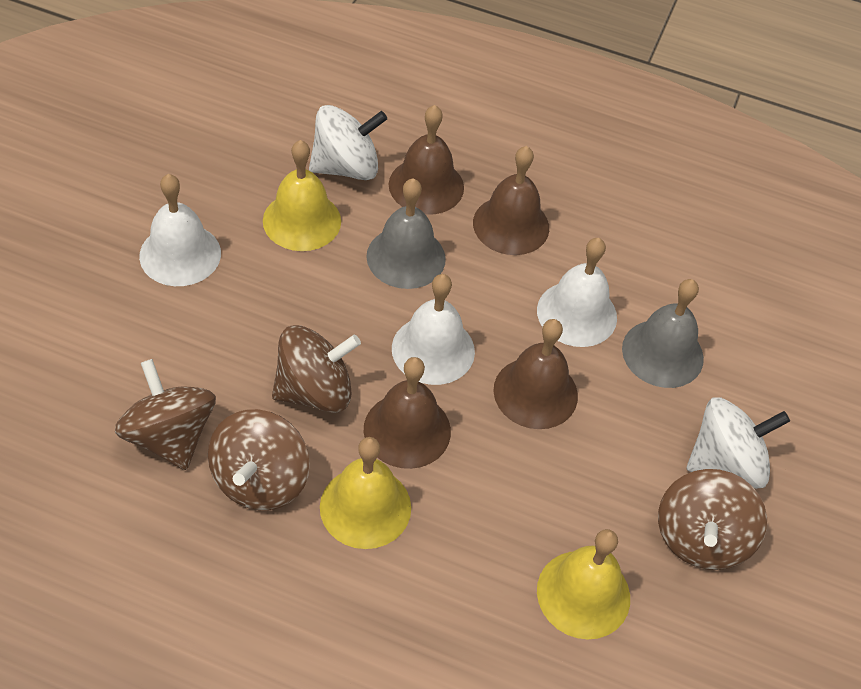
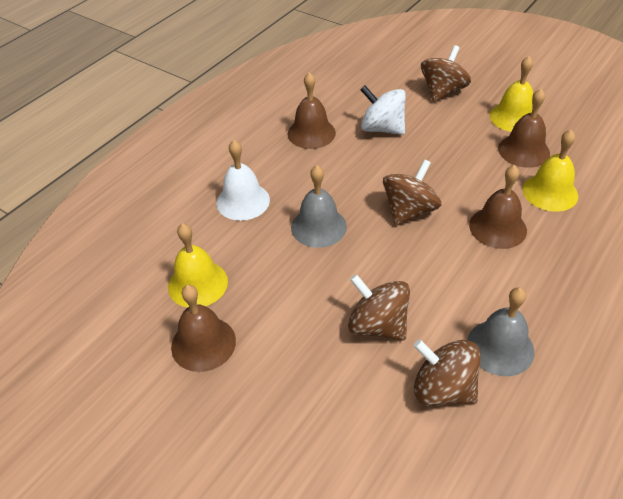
white bell: [139,174,221,286] [392,274,475,385] [537,238,617,347] = 3 -> [217,140,270,221] = 1
white spinning top: [309,105,387,180] [687,397,790,489] = 2 -> [360,86,406,135] = 1

